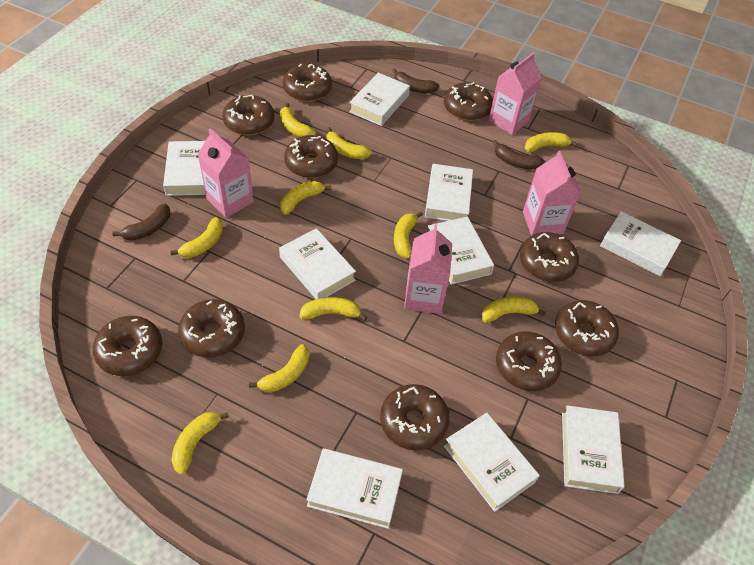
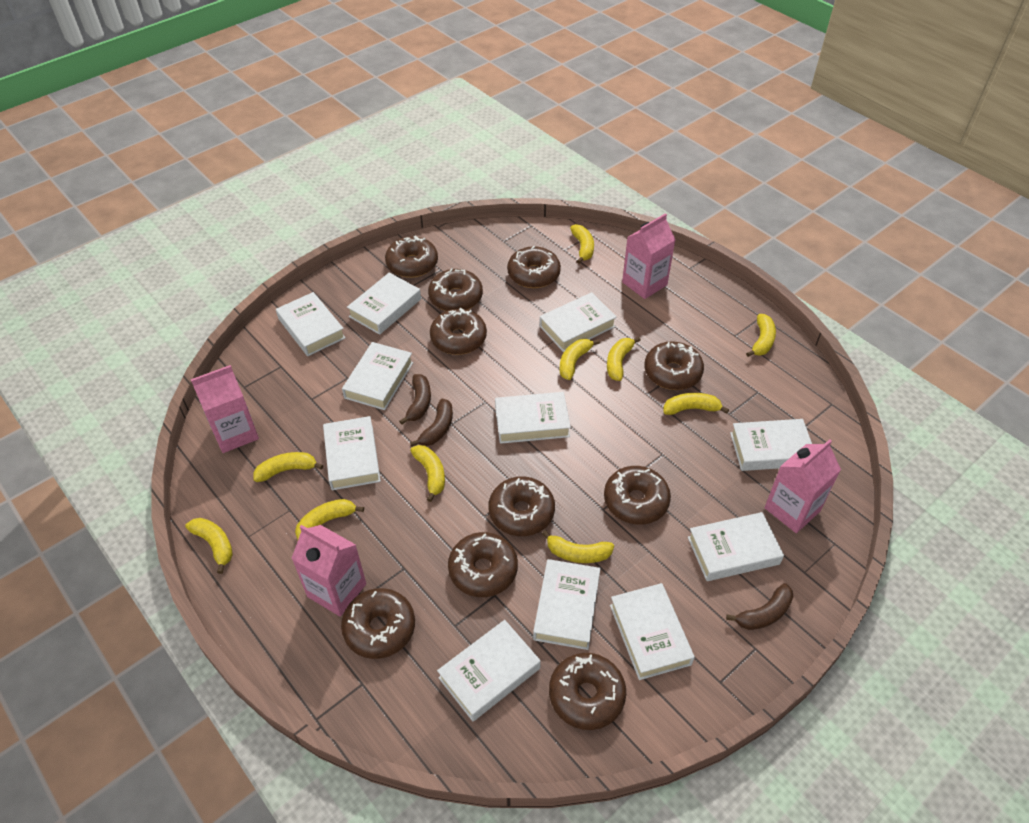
white book: [163,141,206,196] [279,228,356,299] [306,448,403,529] [349,73,410,126] [425,164,473,221] [428,217,494,285] [444,413,540,512] [562,405,625,494] [600,211,681,277] = 9 -> [276,292,346,356] [323,416,381,490] [342,342,413,410] [347,273,421,335] [437,620,541,721] [495,392,571,444] [533,559,601,650] [539,292,617,352] [610,583,695,680] [688,512,784,581] [730,419,812,471] = 11

